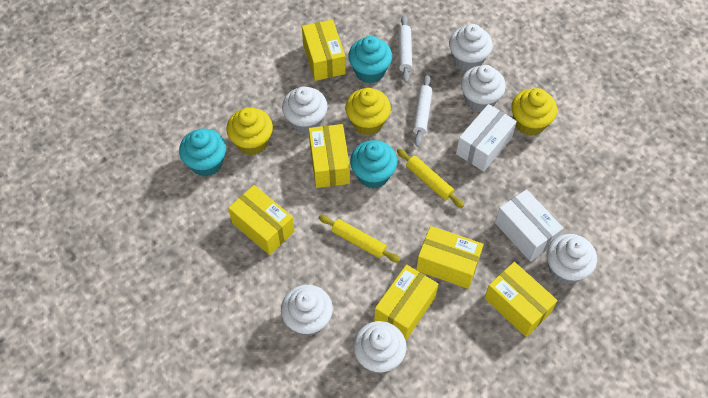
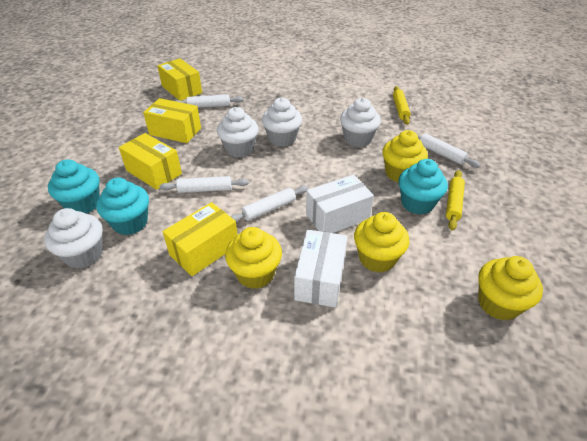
white cupcake: [281,285,333,336] [282,86,328,134] [353,321,406,374] [449,24,493,72] [461,65,506,112] [547,234,597,284] = 6 -> [44,208,103,269] [217,107,259,157] [262,97,302,147] [340,98,381,147] = 4
white rolling pin: [398,15,412,83] [413,74,432,147] = 2 -> [160,176,249,193] [176,94,244,108] [230,186,308,222] [413,131,480,168] = 4
yellow box: [228,185,295,255] [302,19,346,81] [309,124,350,188] [374,264,438,340] [416,226,484,289] [485,262,558,337] = 6 -> [119,133,182,190] [143,98,201,143] [157,58,202,101] [162,202,238,276] = 4
yellow cupcake: [226,108,273,155] [345,88,391,135] [511,88,557,136] = 3 -> [225,227,282,289] [354,212,409,273] [382,130,428,182] [478,256,543,321] = 4

